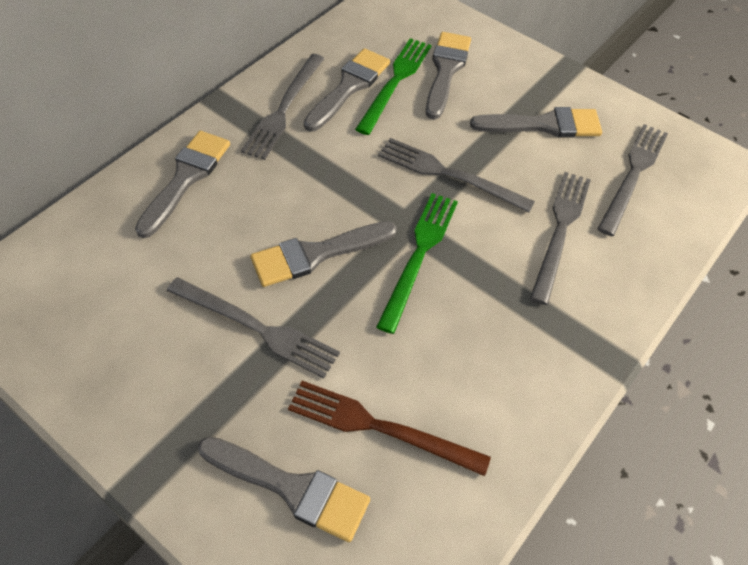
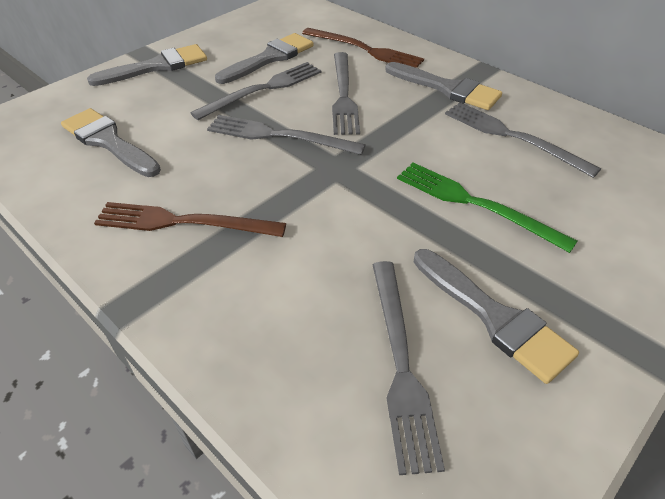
brown fork: [288,381,491,476] = 1 -> [94,202,286,237] [302,28,424,68] = 2
green fork: [355,38,432,135] [376,193,458,334] = 2 -> [397,163,577,253] = 1
grey brush: [135,131,230,238] [198,436,370,542] [250,221,397,287] [304,48,390,132] [426,32,471,119] [470,107,602,138] = 6 -> [61,108,161,177] [87,44,207,86] [215,33,314,84] [385,62,502,110] [414,249,579,384] = 5

